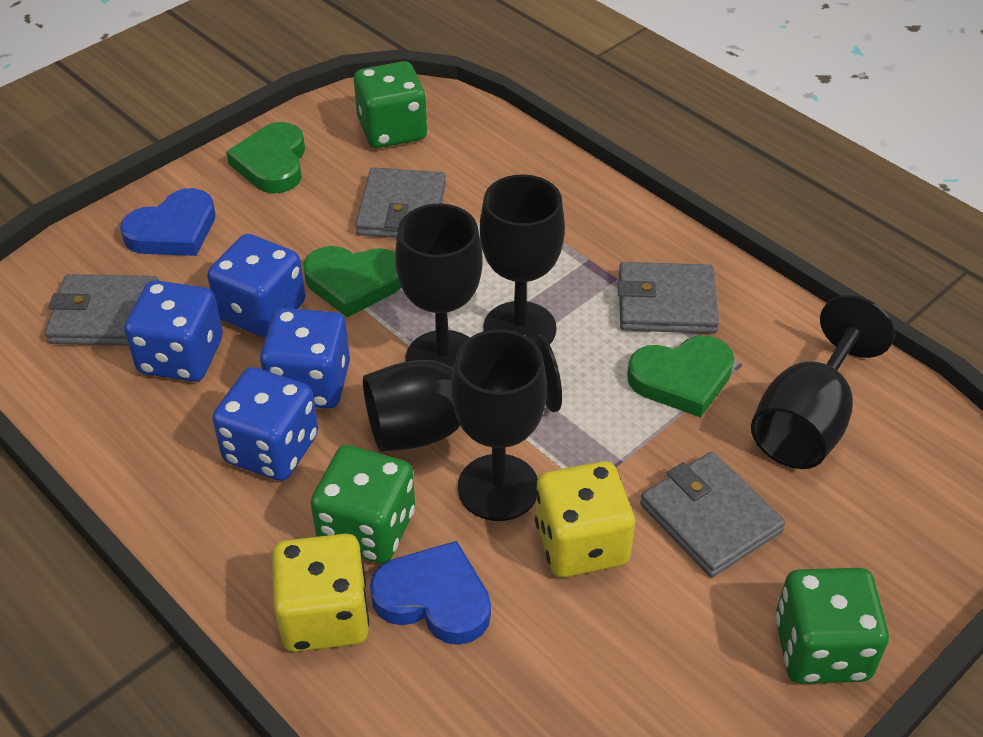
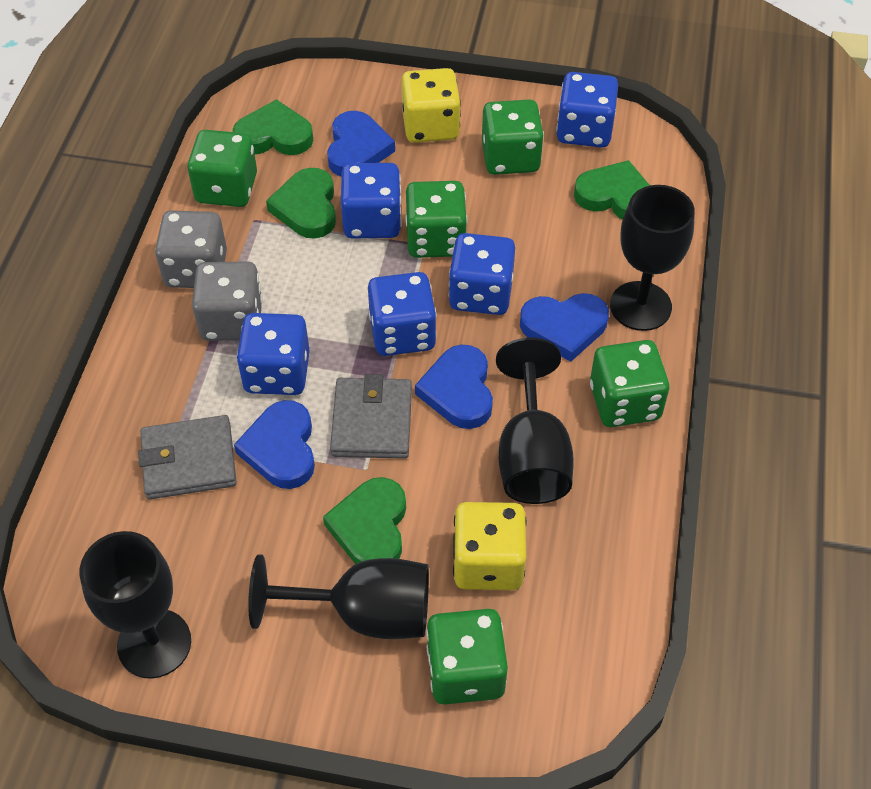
black goblet: [363,335,562,452] [395,204,483,369] [451,329,547,521] [480,174,565,344] [751,295,895,469] = 5 -> [80,531,191,679] [248,554,429,639] [496,338,574,504] [610,185,695,331] = 4
blue dice: [124,280,223,382] [207,234,305,338] [212,367,318,481] [260,308,350,409] = 4 -> [237,313,310,395] [341,163,402,239] [368,272,436,356] [449,233,515,315] [556,72,618,148] = 5
blue heart: [120,188,216,256] [370,541,491,645] = 2 -> [234,400,315,489] [327,111,395,176] [415,345,493,429] [520,293,609,362] = 4
green dice: [311,445,415,564] [354,61,427,148] [775,568,889,684] = 3 -> [187,130,257,207] [405,181,467,258] [426,609,508,705] [482,99,544,175] [590,340,669,427] = 5
green heart: [226,122,305,193] [303,246,402,317] [627,336,734,417] = 3 -> [233,99,313,155] [266,168,336,239] [323,477,406,564] [574,160,650,220] = 4
grey dice: none = 0 -> [155,210,227,288] [192,261,263,341] = 2
grey wallet: [45,274,159,346] [356,167,446,238] [618,262,719,334] [640,452,785,577] = 4 -> [138,415,237,499] [330,374,412,459] = 2

